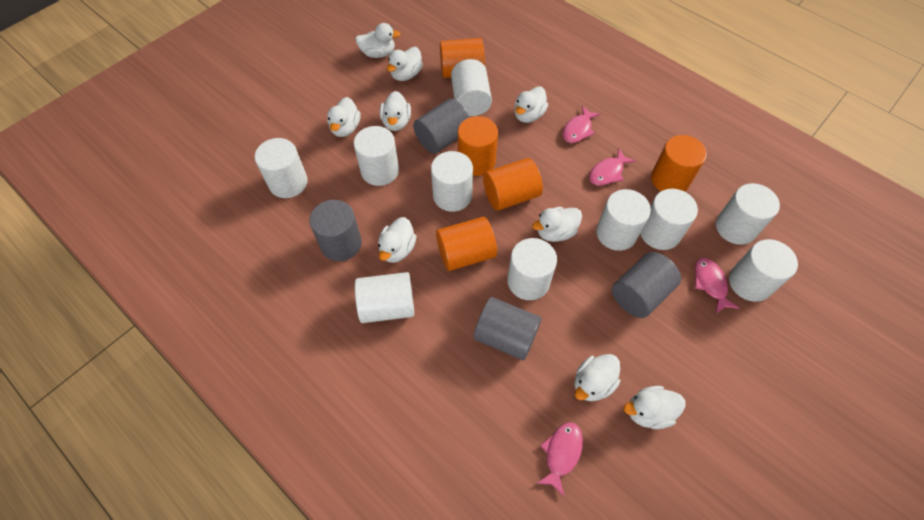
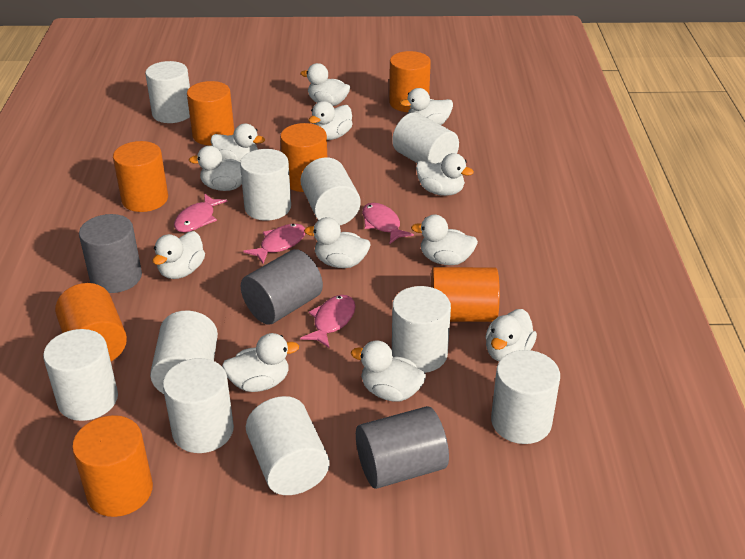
grey cylinder: [309,200,362,261] [413,98,469,154] [474,297,541,360] [612,252,681,318] = 4 -> [79,214,142,293] [241,249,323,325] [356,406,449,489] = 3
orange cylinder: [436,217,497,271] [440,38,485,78] [458,116,498,176] [483,158,543,211] [651,135,707,192] = 5 -> [55,283,127,361] [72,415,153,517] [113,141,168,212] [187,81,234,145] [280,123,327,192] [389,51,431,112] [431,267,500,322] = 7
white duck: [327,97,360,137] [355,23,400,58] [378,217,416,263] [380,91,411,131] [387,47,423,81] [514,86,548,123] [532,207,582,242] [574,354,621,401] [624,386,685,429] = 9 -> [153,231,205,279] [189,146,242,191] [211,124,265,162] [222,333,299,392] [300,63,350,106] [304,217,370,268] [308,101,353,140] [351,340,426,401] [400,88,453,125] [411,215,478,265] [416,153,474,196] [485,309,537,362] = 12

